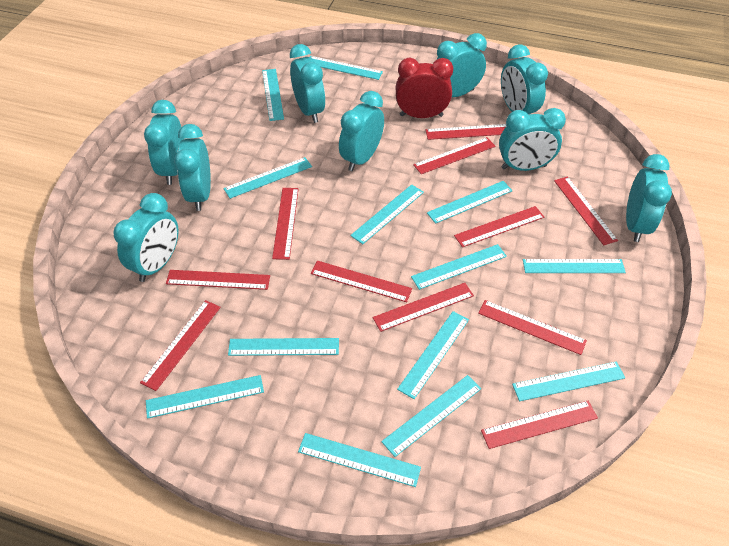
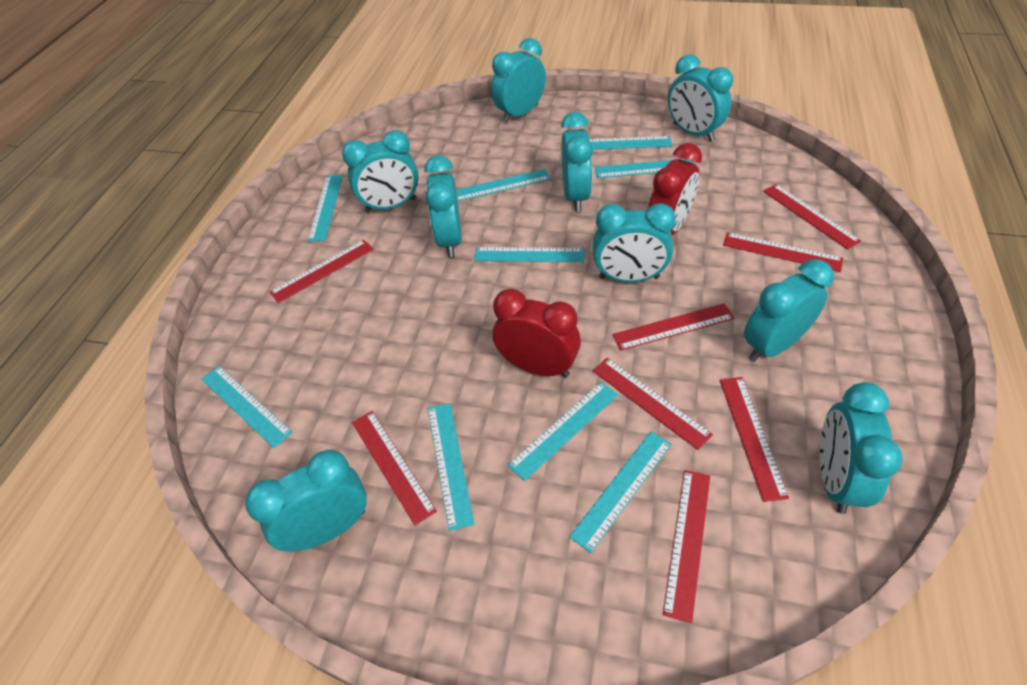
red clock: [396,58,453,118] = 1 -> [493,289,581,377] [648,143,702,235] = 2
red ruler: [140,300,221,391] [166,270,270,290] [272,188,299,260] [311,261,412,302] [373,283,474,332] [413,137,495,174] [425,124,507,140] [454,206,544,247] [478,300,587,355] [481,401,598,449] [554,176,618,245] = 11 -> [269,240,374,303] [352,411,437,526] [593,358,713,450] [612,303,735,351] [663,470,710,623] [720,377,789,502] [723,232,843,272] [763,184,861,249] = 8
turquoise ruler: [146,375,264,419] [223,157,312,199] [228,338,339,356] [262,69,284,121] [298,433,421,487] [310,56,383,80] [350,184,424,244] [381,375,481,457] [397,311,469,399] [411,244,507,290] [427,181,513,224] [512,361,625,401] [523,259,626,273] = 13 -> [201,366,293,448] [308,175,343,242] [428,403,475,531] [456,169,551,201] [474,247,584,262] [508,382,618,481] [569,431,672,553] [590,136,672,150] [595,159,694,178] = 9

